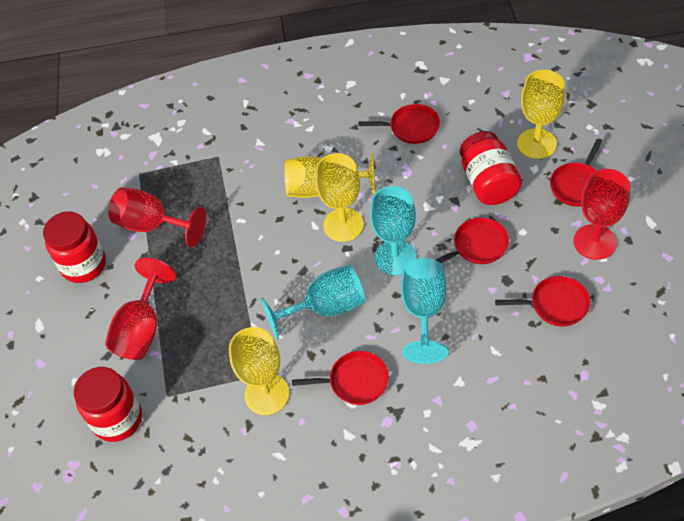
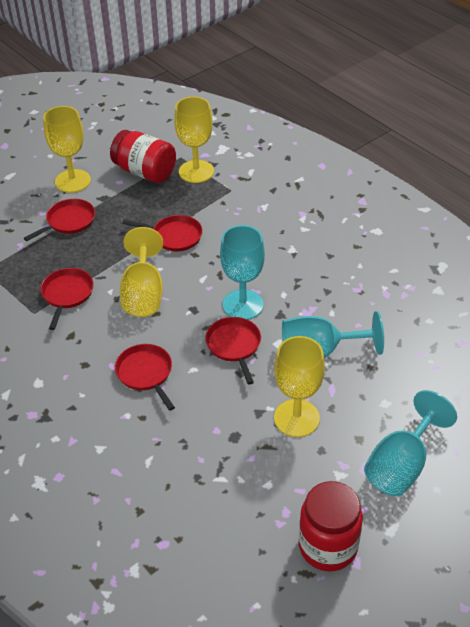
red goblet: [105,258,176,360] [108,187,206,247] [573,169,630,260] = 3 -> none = 0
red jar: [43,211,106,283] [74,367,142,442] [460,131,522,205] = 3 -> [110,130,176,183] [299,481,363,572] = 2

